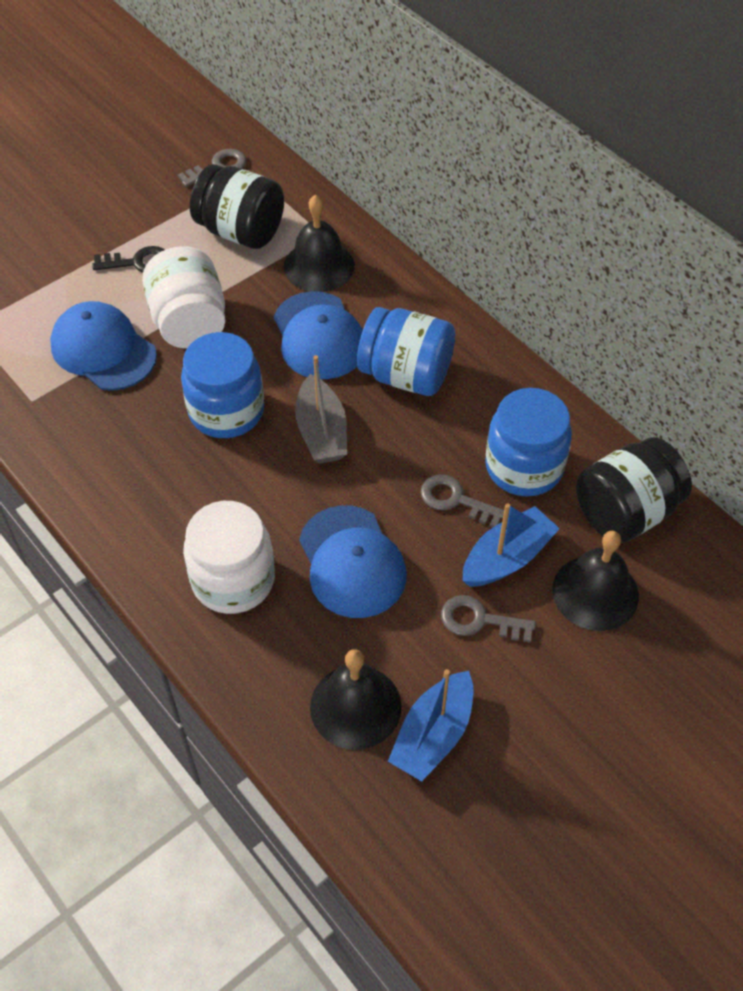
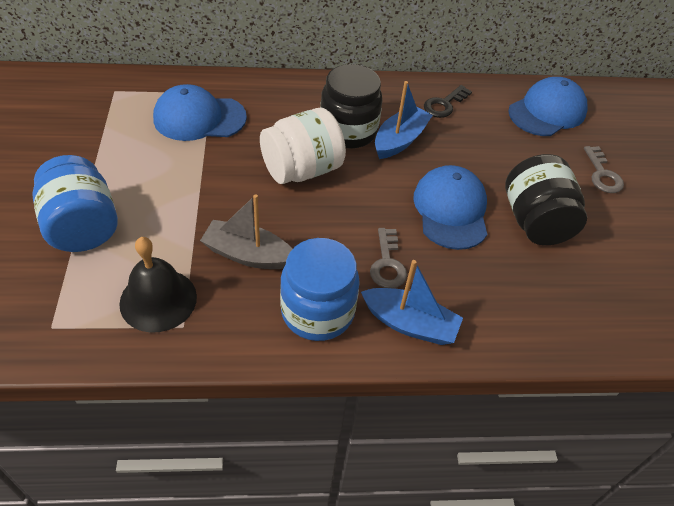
black bell: [284,195,355,292] [310,649,402,750] [552,531,639,631] = 3 -> [119,237,197,333] = 1
blue jar: [181,332,264,438] [357,307,455,396] [485,388,572,496] = 3 -> [32,155,118,252] [280,238,360,341] = 2
grey key: [178,149,246,187] [421,474,504,527] [441,595,536,643] = 3 -> [370,228,407,288] [584,146,624,193] = 2
white jar: [142,246,225,349] [183,501,275,614] = 2 -> [260,108,346,184] = 1

